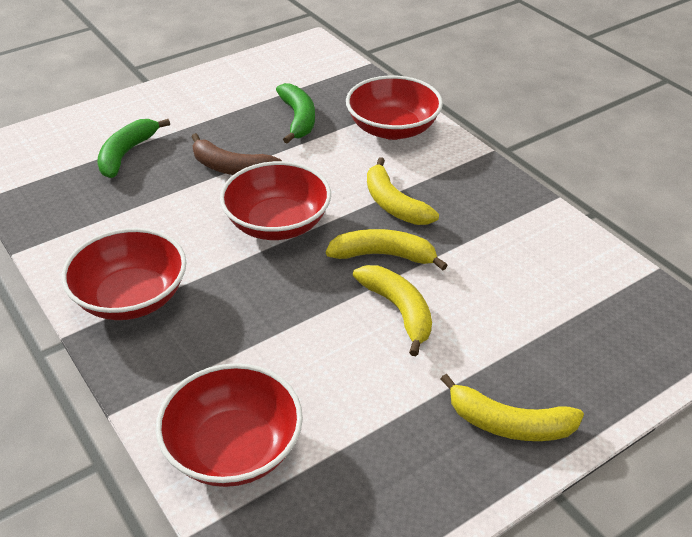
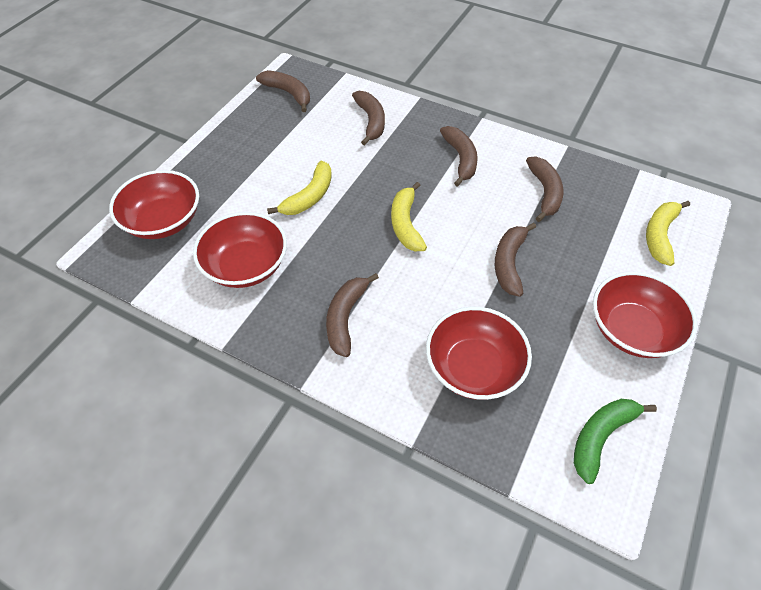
brown banana: [192,133,282,175] = 1 -> [256,70,310,112] [326,273,379,357] [352,91,385,145] [440,126,478,187] [495,223,536,297] [526,156,564,222] = 6
green banana: [97,119,170,178] [276,83,315,144] = 2 -> [574,399,657,484] = 1
yellow banana: [326,229,448,270] [353,265,432,356] [367,157,439,225] [441,374,584,441] = 4 -> [267,160,332,215] [391,182,427,251] [646,201,690,266] = 3

